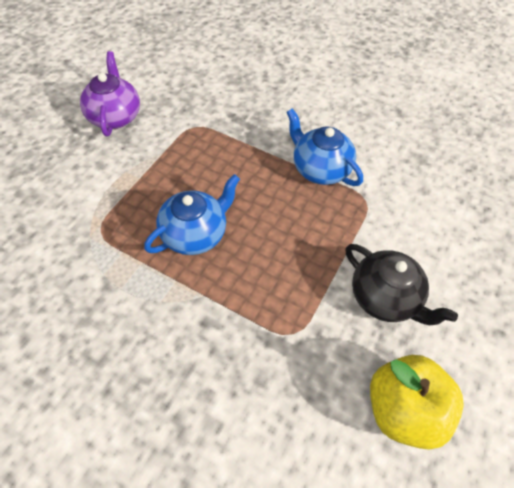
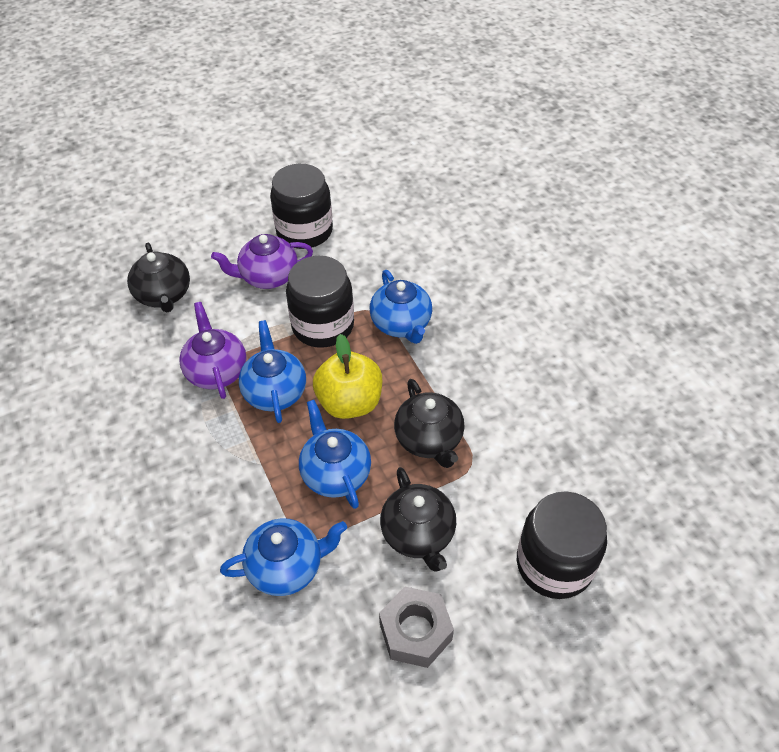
black jar: none = 0 -> [270,164,333,249] [286,256,354,348] [517,491,607,599] = 3
black teapot: [346,244,458,325] = 1 -> [127,243,190,312] [380,467,456,572] [394,379,465,468] = 3
blue teapot: [144,174,240,255] [287,108,363,186] = 2 -> [220,518,347,596] [239,320,306,423] [299,400,371,509] [370,270,432,344] = 4
grey nut: none = 0 -> [379,587,454,668] = 1
purple teapot: [80,51,140,136] = 1 -> [179,302,247,399] [211,234,313,289] = 2

